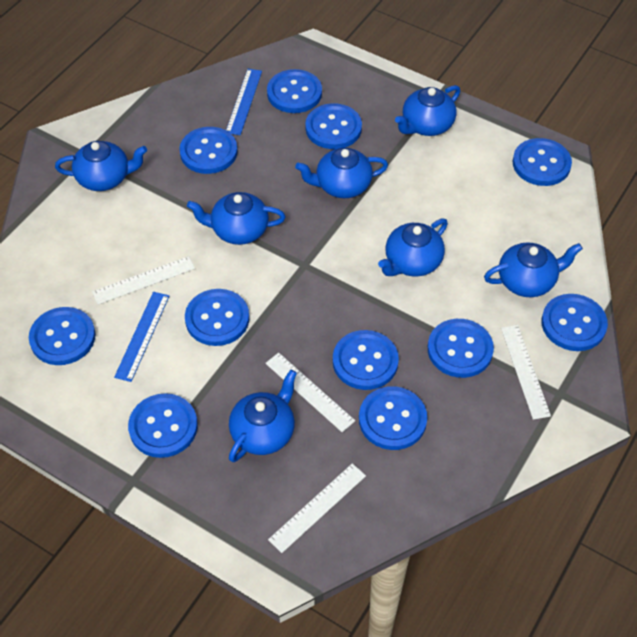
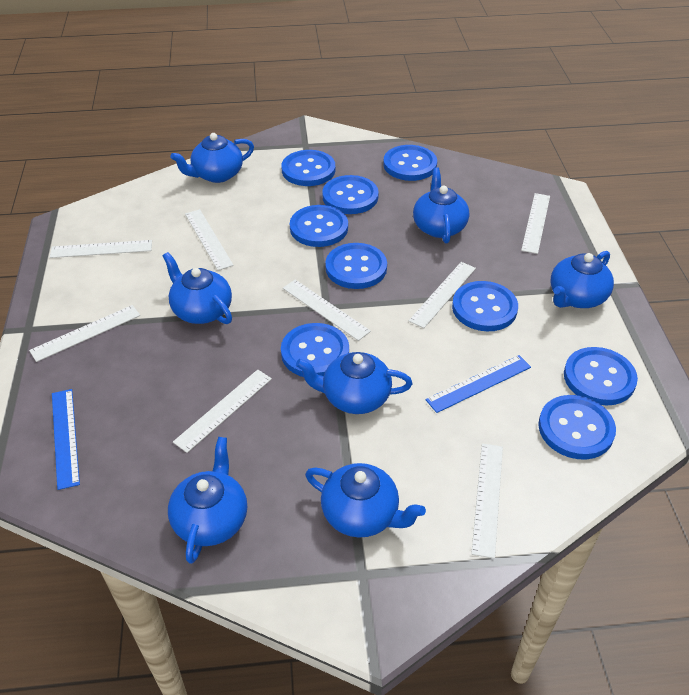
blue button: [29,307,96,365] [128,393,198,458] [179,127,238,174] [185,289,249,346] [267,69,322,113] [305,103,362,149] [333,330,399,390] [359,386,427,450] [428,319,494,378] [513,138,572,186] [542,294,608,351] = 11 -> [281,150,335,186] [281,323,349,377] [290,205,348,247] [322,175,379,214] [325,243,387,289] [383,145,437,181] [452,281,518,331] [538,395,616,460] [564,347,638,405] = 9
white ruler: [92,256,195,305] [265,353,355,432] [268,463,366,553] [501,325,551,420] = 4 -> [29,305,140,362] [50,240,152,258] [173,370,272,453] [185,209,234,270] [283,280,371,341] [409,262,476,328] [471,443,503,559] [521,193,550,254] = 8

